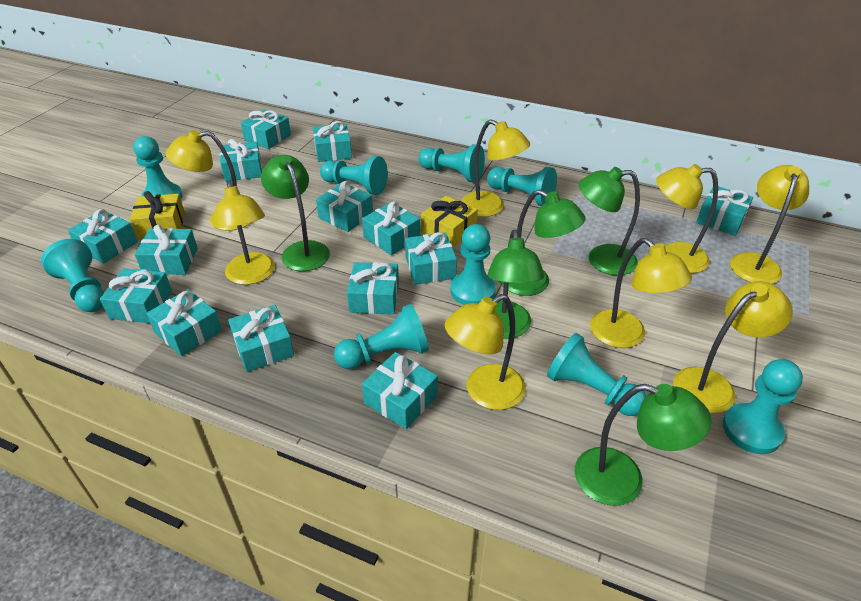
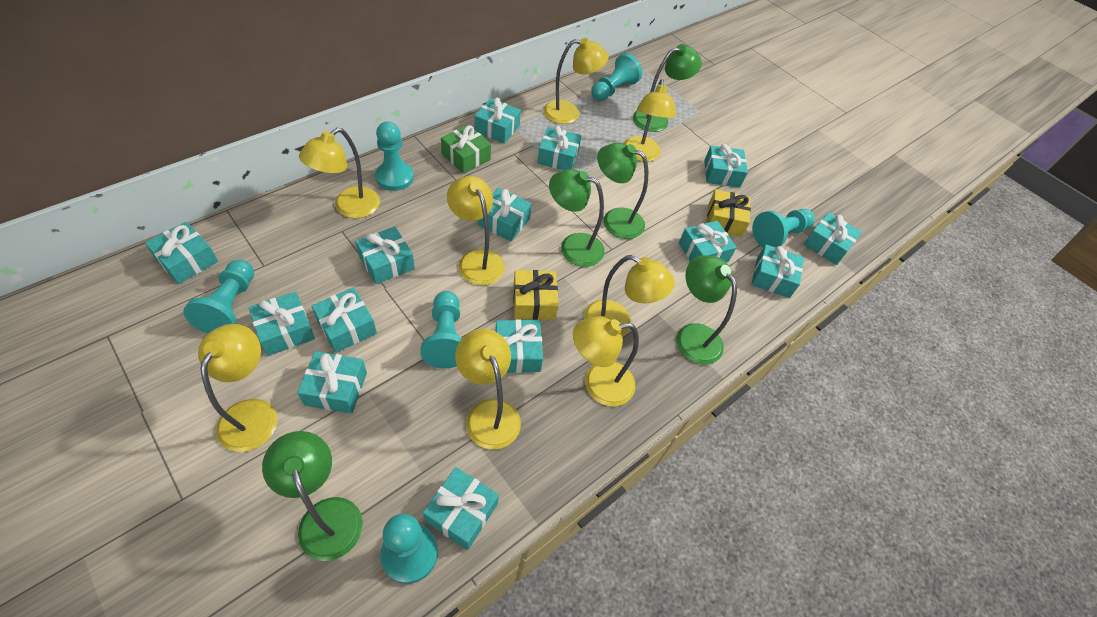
green gift: none = 0 -> [441,125,491,174] = 1
turquoise pawn: [41,239,105,312] [133,136,183,199] [320,156,388,195] [334,304,429,369] [418,144,485,183] [450,224,496,305] [487,167,557,206] [547,333,646,416] [723,359,803,454] = 9 -> [183,260,254,334] [375,121,414,191] [380,514,438,584] [420,291,462,368] [591,53,642,101] [752,209,815,248] = 6

